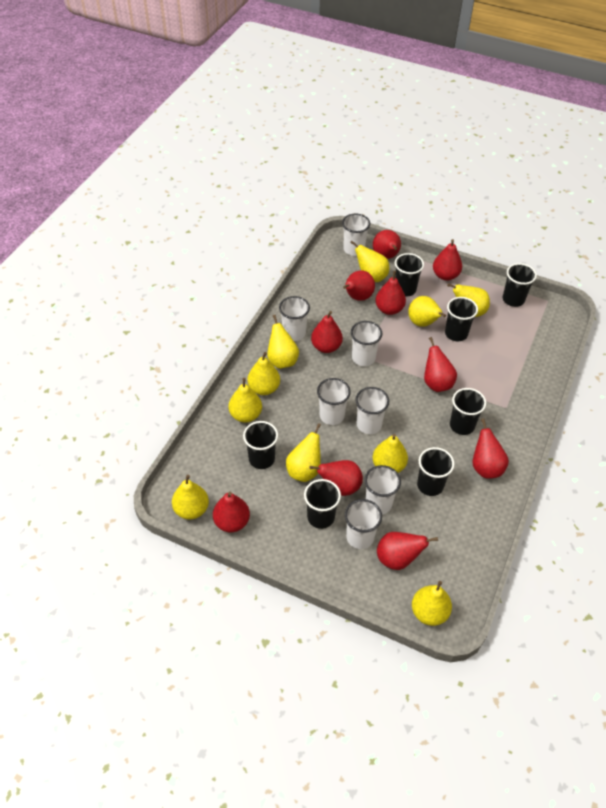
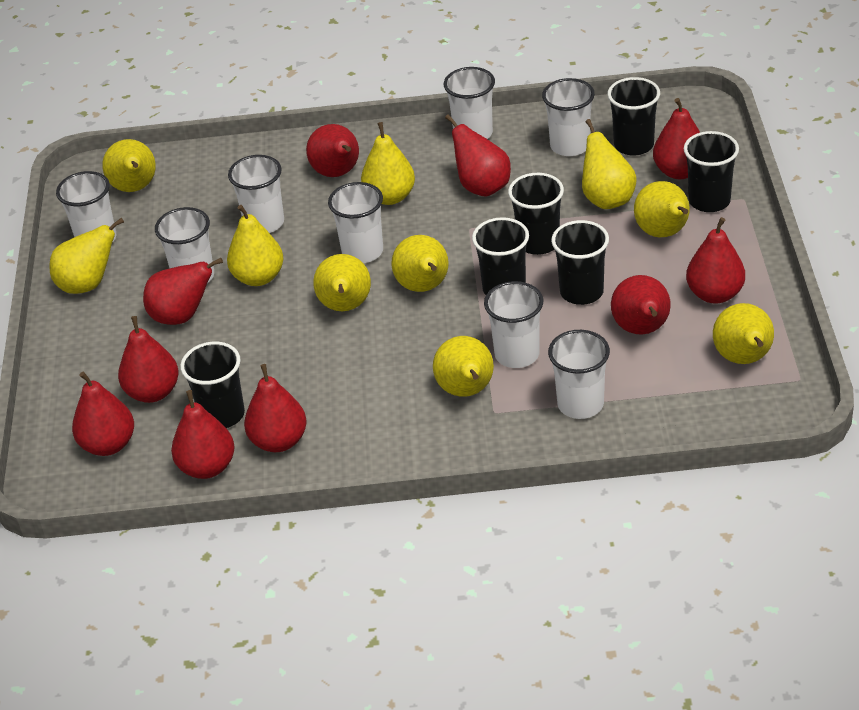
black cup: [243,421,278,469] [304,479,341,529] [395,253,424,297] [417,447,455,496] [445,297,478,341] [450,388,486,435] [503,263,537,307] = 7 -> [180,342,245,428] [472,217,529,295] [508,173,564,255] [551,220,609,305] [607,77,660,156] [684,131,739,212] = 6
white cup: [279,296,310,341] [317,378,351,425] [342,213,370,256] [345,499,382,549] [351,321,382,366] [355,387,389,434] [365,465,401,514] = 7 -> [56,171,116,241] [155,207,214,283] [228,155,284,233] [328,182,383,263] [444,67,495,139] [484,281,543,368] [542,78,595,156] [548,330,610,419] = 8

